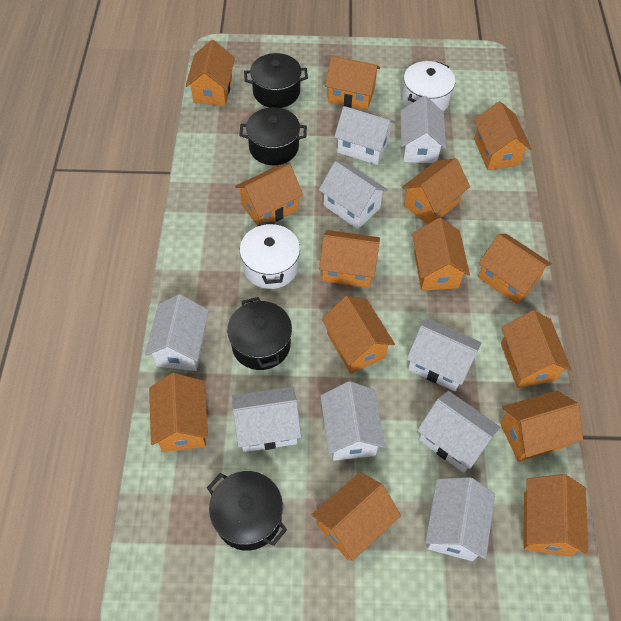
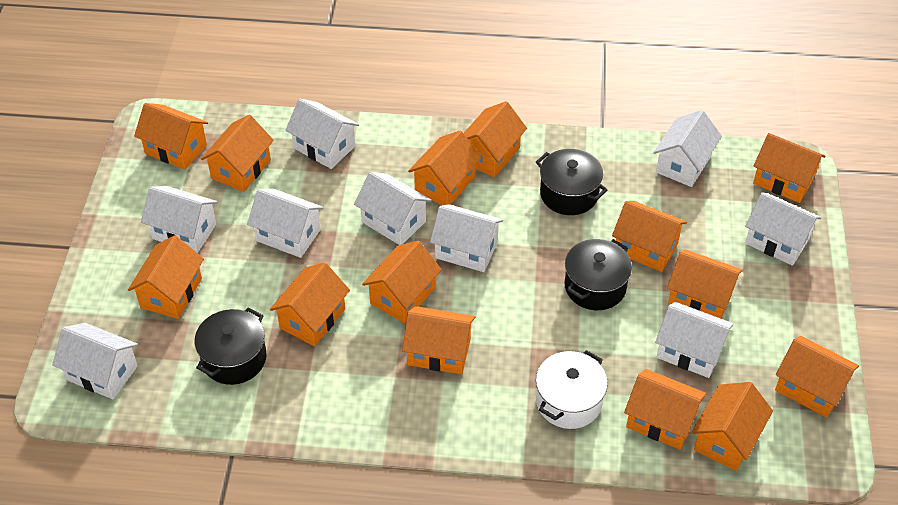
black pot: [207,471,287,551] [227,297,292,370] [239,107,307,165] [244,53,308,108] = 4 -> [194,308,267,385] [536,149,607,215] [564,239,632,310] = 3
white pot: [240,221,300,289] [402,61,455,111] = 2 -> [536,350,608,429] = 1

